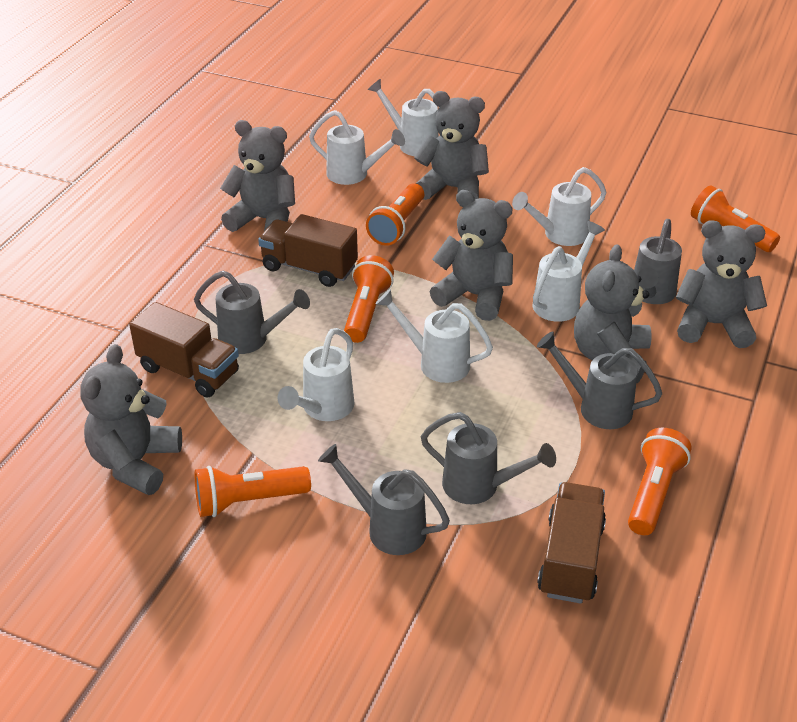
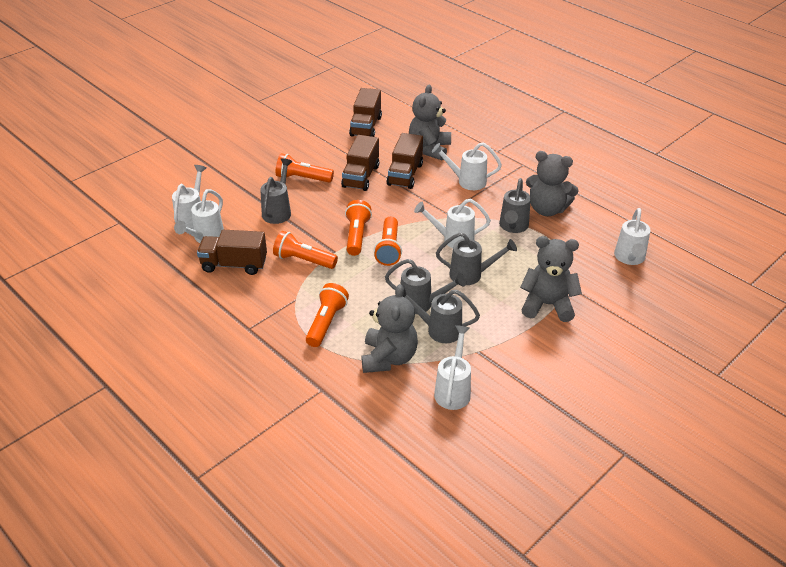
brown truck: [129,302,239,398] [258,214,358,287] [537,482,606,604] = 3 -> [197,230,267,275] [341,135,379,191] [349,88,382,137] [387,133,423,189] = 4
grey teddy bear: [80,344,182,495] [220,120,295,232] [414,91,489,200] [430,190,513,321] [574,244,652,383] [676,220,767,348] = 6 -> [361,284,418,373] [409,85,451,161] [520,236,582,322] [526,151,579,216] = 4

